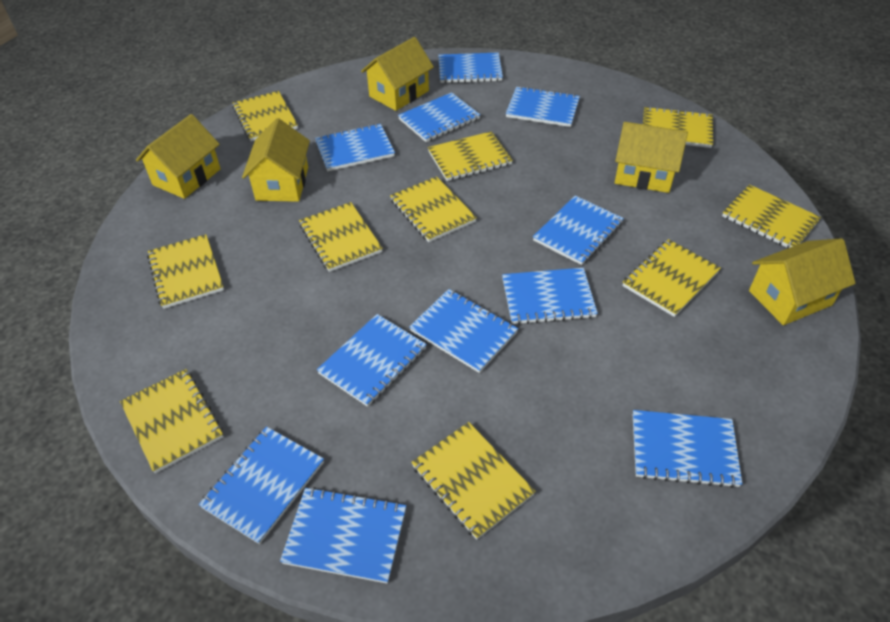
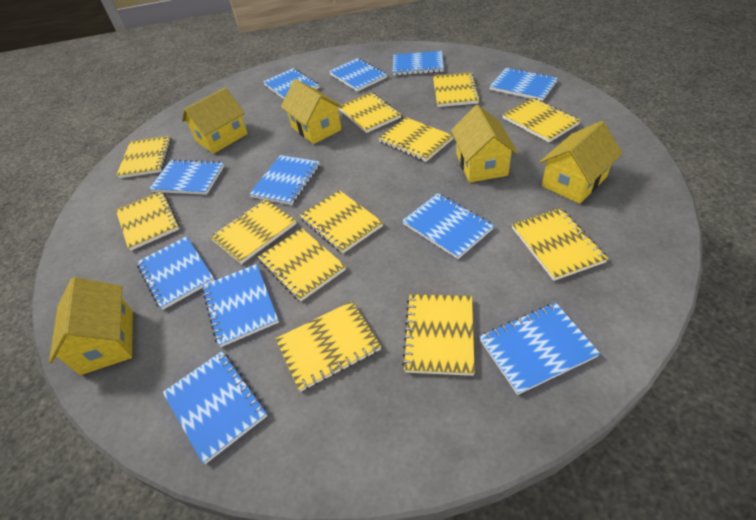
yellow notebook: [120,369,223,473] [147,234,224,309] [232,91,298,141] [299,202,383,272] [390,176,477,242] [411,422,536,540] [428,131,513,181] [622,239,721,317] [643,106,713,148] [722,185,821,249] = 10 -> [116,135,172,178] [116,191,179,251] [210,199,297,264] [258,228,346,302] [275,301,381,392] [300,190,383,254] [339,92,401,133] [378,117,453,162] [402,294,475,376] [433,72,480,107] [502,98,581,142] [512,208,608,281] = 12

